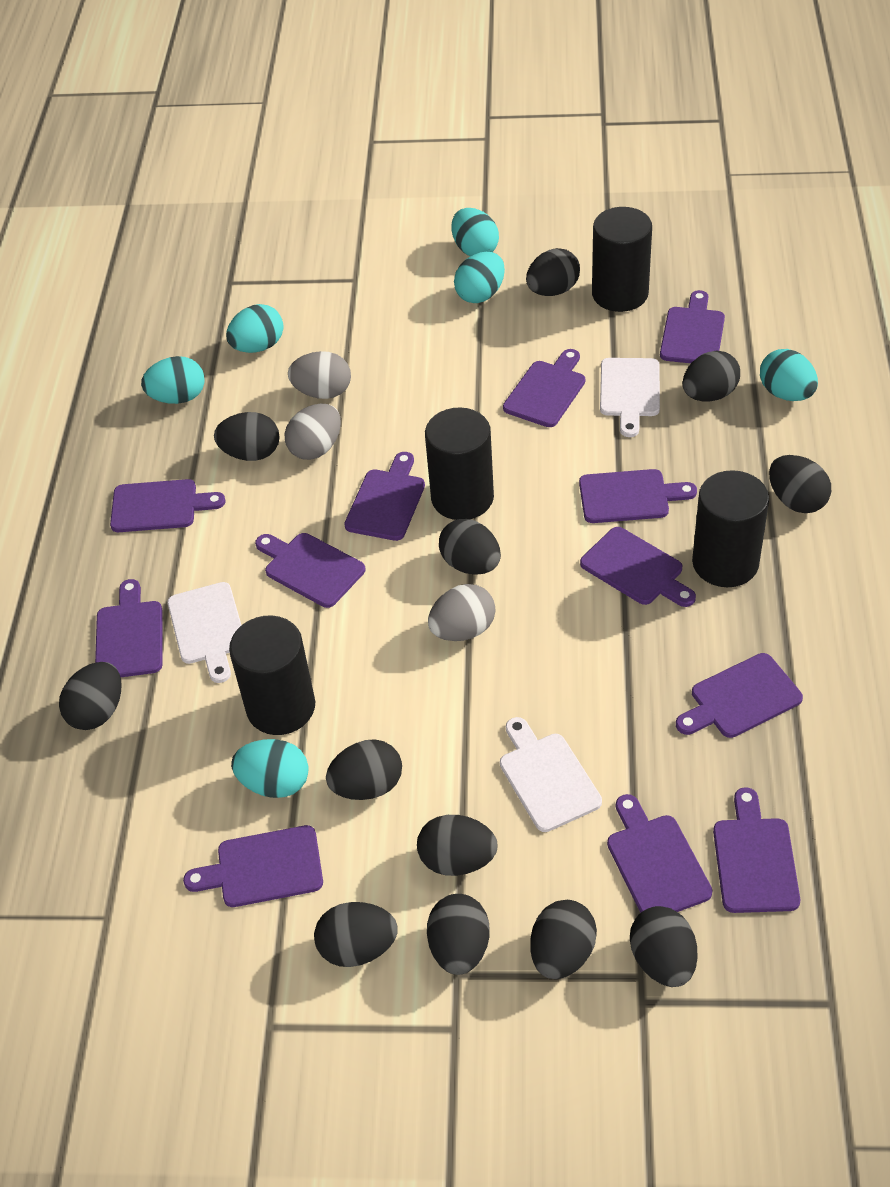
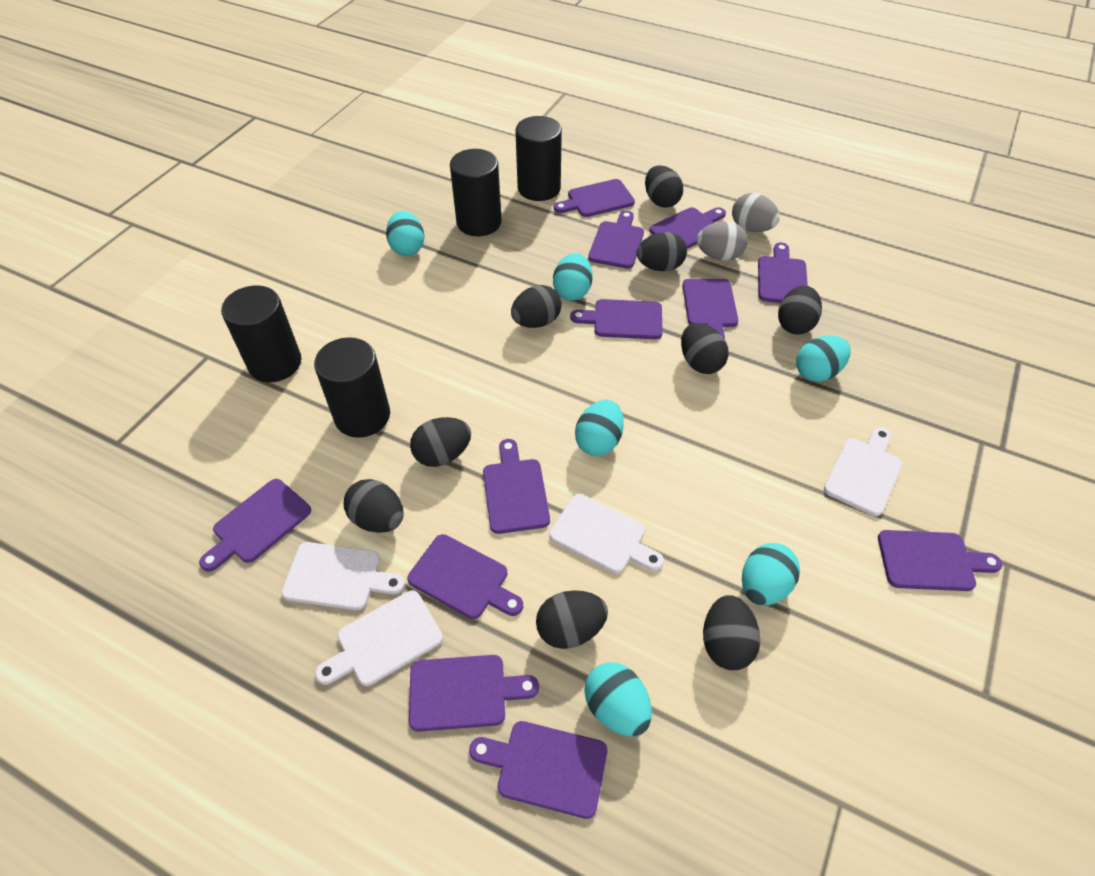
black egg: [59,662,121,730] [214,412,280,461] [314,902,398,967] [326,739,402,800] [417,815,498,876] [427,894,490,975] [439,519,501,574] [526,248,580,296] [530,900,597,979] [630,906,697,987] [683,351,740,402] [769,455,831,513] = 12 -> [344,479,404,533] [410,417,471,467] [511,285,562,328] [536,590,608,649] [636,232,687,271] [645,165,683,208] [681,323,728,374] [703,595,760,670] [778,286,822,334] = 9
grey egg: [285,404,341,460] [288,351,351,399] [428,584,496,641] = 3 -> [697,221,748,261] [732,193,780,232] = 2
white cutting board: [167,582,241,683] [500,717,602,832] [600,358,660,437] = 3 -> [281,542,405,610] [315,591,443,686] [549,494,664,574] [824,427,902,516] = 4

